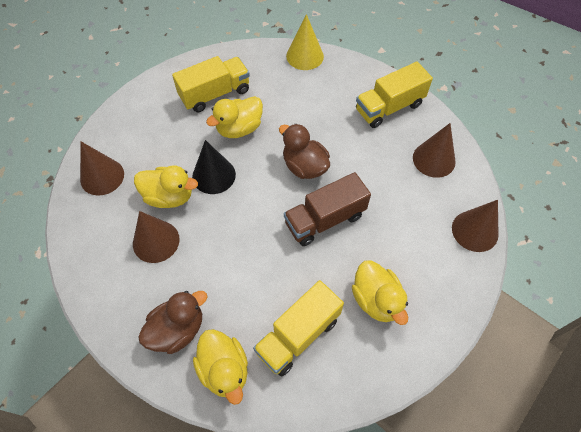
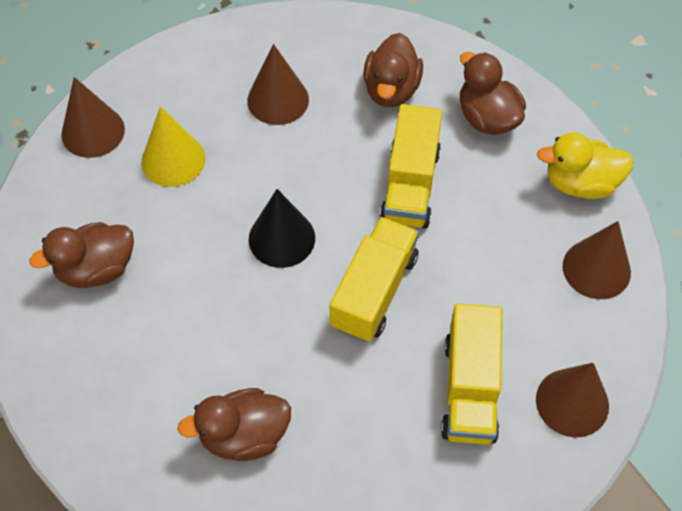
brown duck: [138,291,207,354] [279,124,330,179] = 2 -> [29,222,134,288] [177,388,291,461] [363,33,423,107] [460,52,526,135] = 4
brown truck: [284,172,371,246] = 1 -> none = 0
yellow duck: [134,165,198,208] [193,329,248,405] [206,96,263,138] [352,260,408,325] = 4 -> [537,132,634,199] = 1

